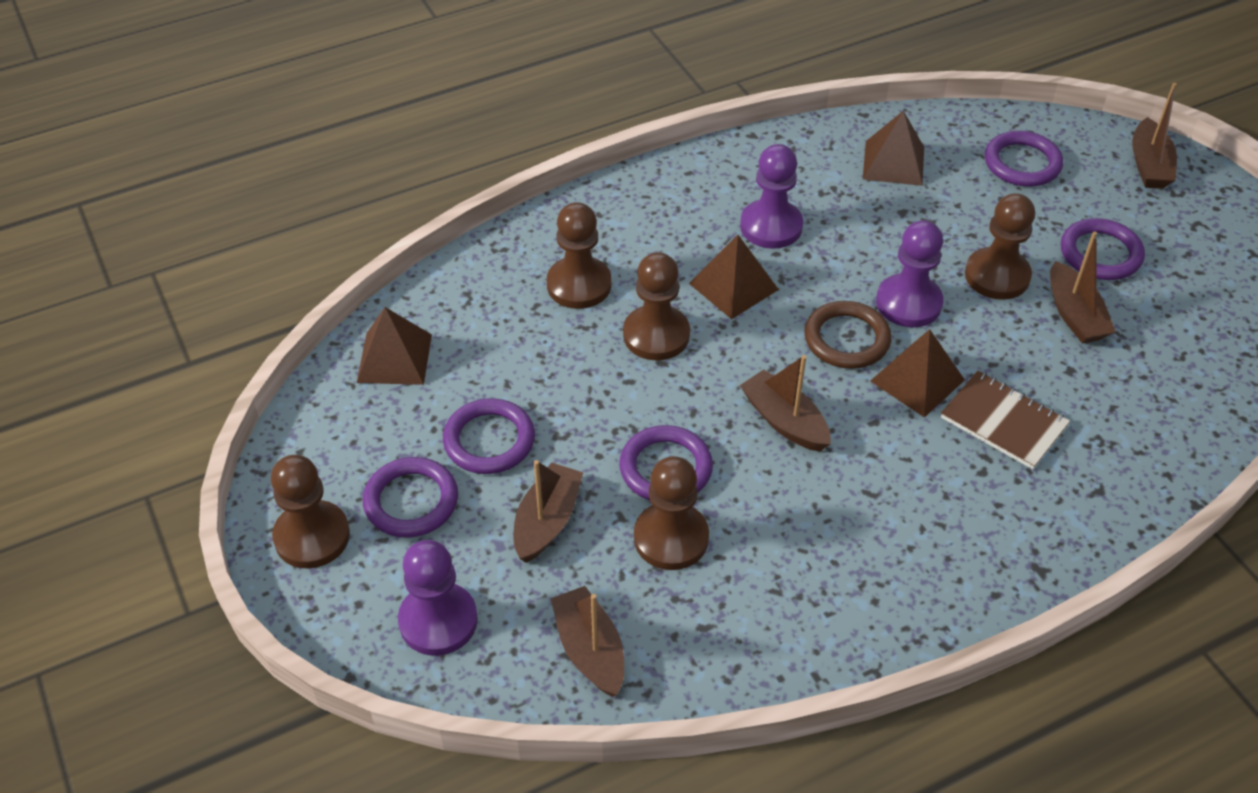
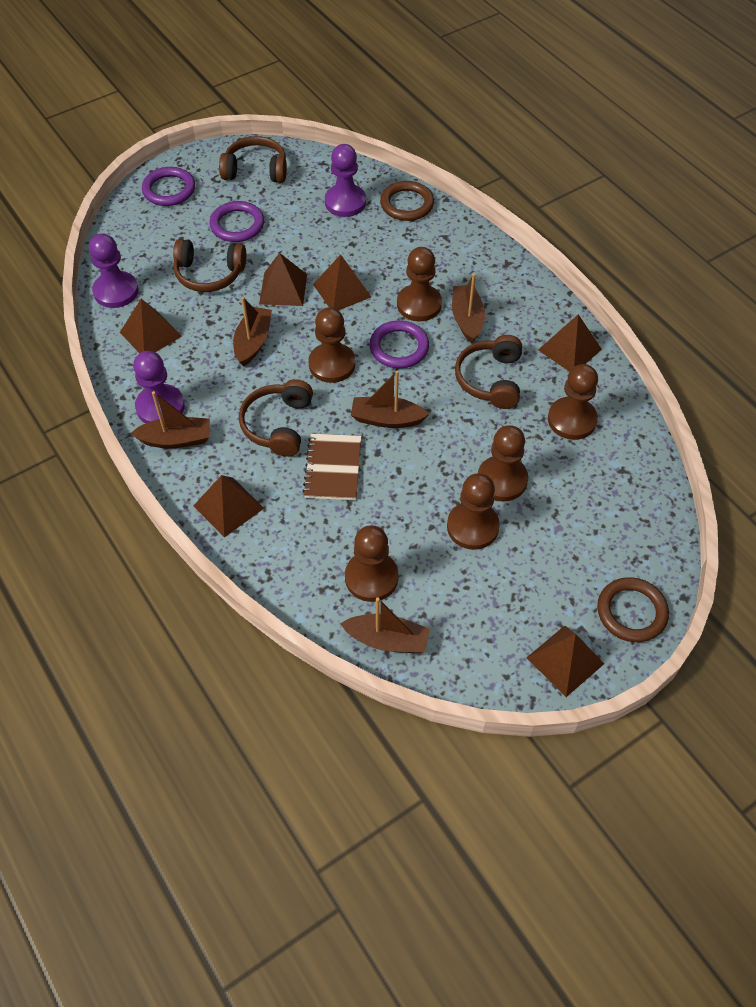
brown headphones: none = 0 -> [173,239,246,292] [219,136,287,183] [239,379,313,457] [455,335,522,409] = 4
brown pawn: [271,455,350,568] [547,202,611,309] [623,252,690,360] [634,456,709,570] [965,193,1035,300] = 5 -> [308,307,355,383] [345,525,398,602] [397,247,442,321] [447,473,500,550] [478,425,528,501] [548,364,598,440] = 6
brown pyramid: [357,307,432,385] [689,235,779,319] [863,110,924,186] [871,329,965,418] = 4 -> [120,299,182,353] [193,475,264,538] [259,253,307,306] [313,254,371,310] [526,626,605,697] [538,314,602,372] = 6
brown ring: [804,301,891,369] = 1 -> [380,181,434,221] [597,577,669,642] = 2
purple ring: [363,457,458,538] [443,398,535,474] [619,425,713,500] [985,131,1063,187] [1061,218,1145,280] = 5 -> [142,167,195,206] [210,201,264,242] [369,320,429,368] = 3

